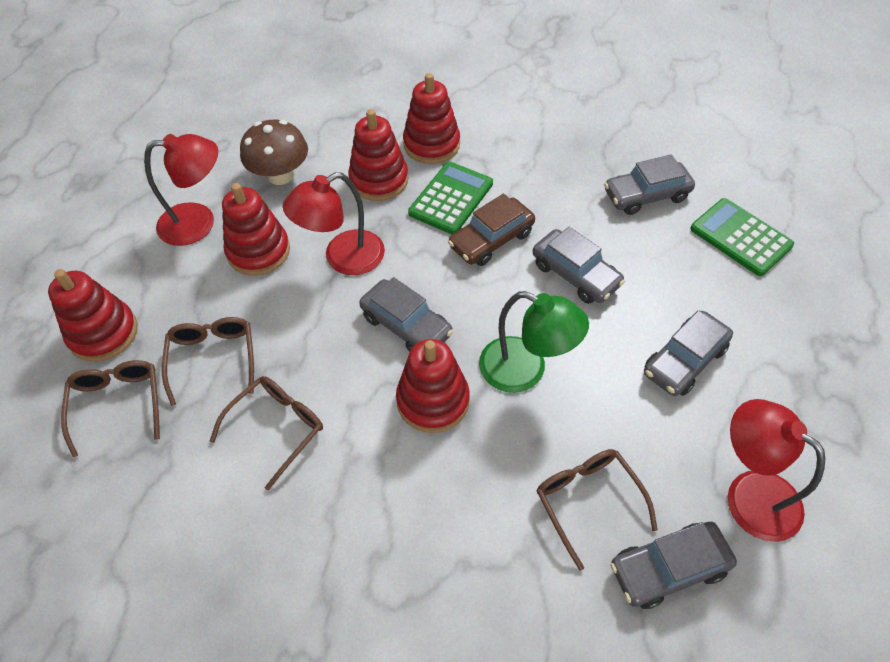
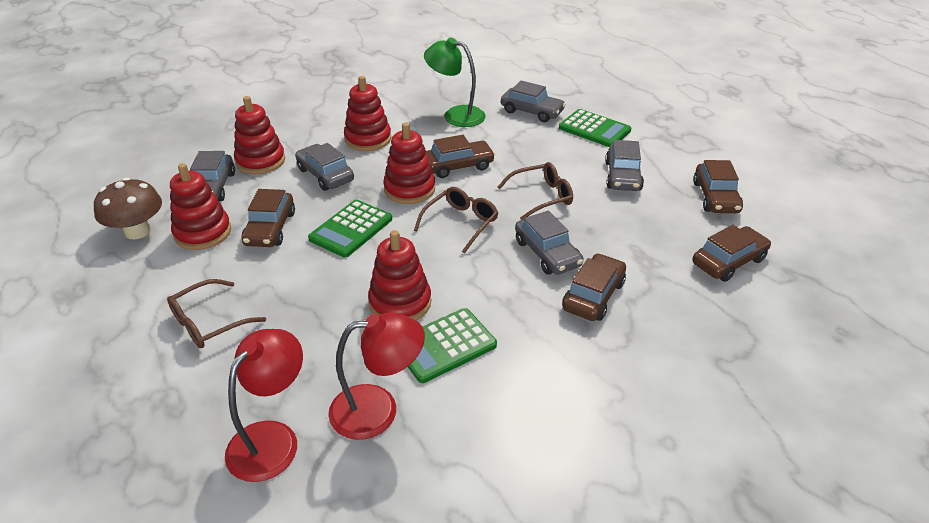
brown car: [448,194,535,266] = 1 -> [241,189,295,247] [426,135,495,178] [562,253,626,321] [693,160,743,213] [693,225,771,282] = 5
brown glasses: [61,360,160,457] [162,317,254,406] [210,376,323,491] [537,449,658,570] = 4 -> [167,279,266,348] [414,187,498,254] [497,162,573,220] = 3
green calculator: [408,162,493,234] [690,198,794,276] = 2 -> [308,200,392,257] [408,308,497,383] [559,109,631,147] = 3
red lamp: [144,134,218,246] [283,172,385,275] [728,399,826,542] = 3 -> [225,329,303,482] [328,312,425,440] = 2

